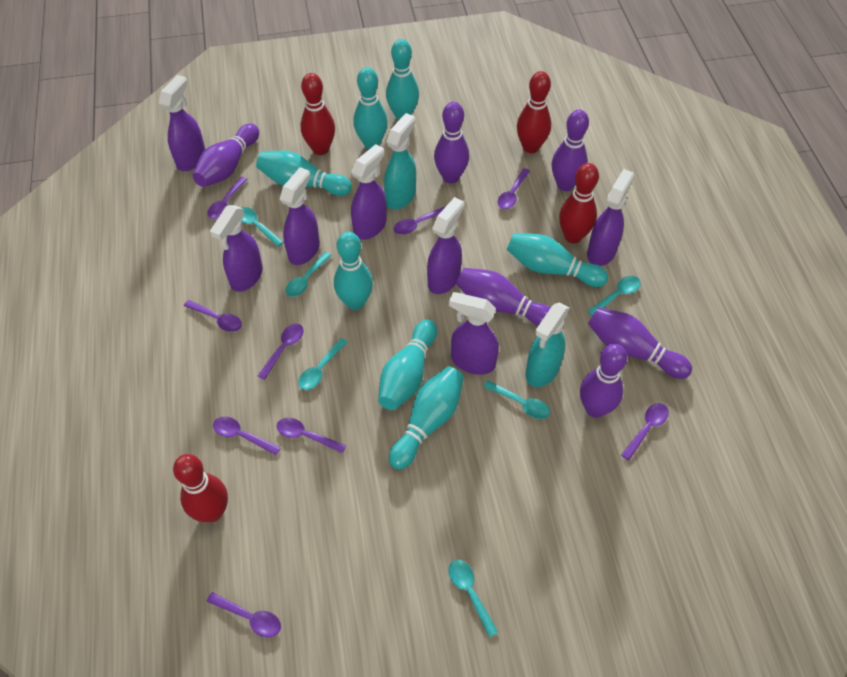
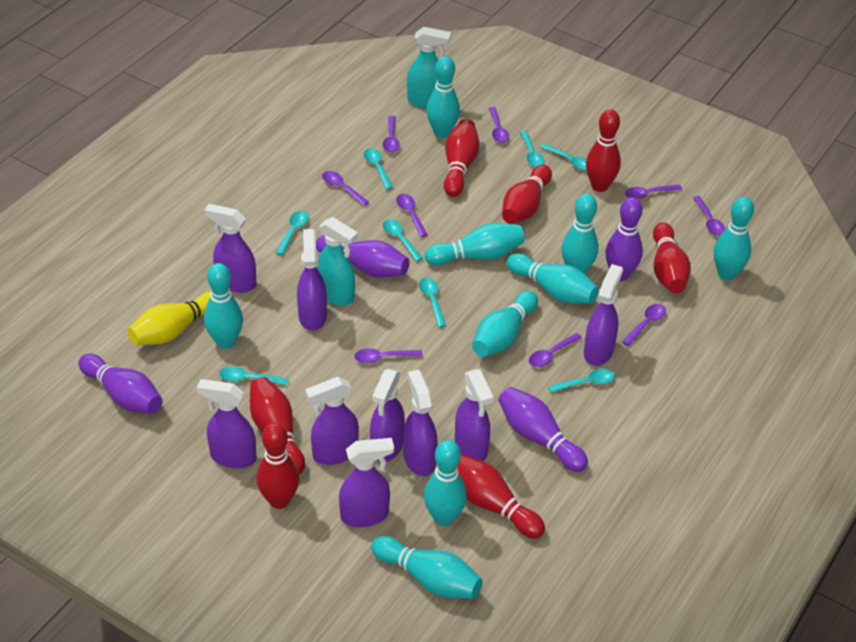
purple bowling pin: [193,124,259,187] [434,102,469,184] [456,268,551,326] [552,110,589,191] [580,344,627,418] [588,307,692,379] = 6 -> [78,354,162,414] [316,235,409,278] [498,387,588,472] [605,197,643,281] = 4
purple spray bottle: [159,75,205,171] [210,205,263,292] [280,167,320,265] [351,144,387,240] [427,197,464,294] [449,292,499,375] [587,169,634,266] = 7 -> [197,379,256,469] [204,204,256,293] [297,229,327,331] [305,377,359,465] [339,438,394,527] [370,369,405,462] [403,370,438,476] [455,369,494,461] [584,264,623,366] = 9
red bowling pin: [173,454,228,522] [300,73,335,155] [517,71,551,153] [559,163,599,244] = 4 -> [250,377,305,475] [256,422,299,509] [444,119,479,197] [457,454,545,539] [502,165,552,224] [586,109,621,192] [653,222,691,293] = 7
turquoise bowling pin: [256,151,352,196] [334,232,373,310] [353,67,388,149] [378,319,437,410] [386,39,419,121] [389,366,464,470] [507,233,608,287] = 7 -> [204,263,243,349] [371,536,483,599] [424,440,467,526] [425,223,525,266] [426,56,460,138] [472,291,538,357] [507,253,599,304] [561,194,599,274] [714,197,754,280] = 9
turquoise spoon: [241,207,283,247] [286,252,332,297] [298,338,347,390] [448,559,498,637] [483,380,550,419] [587,276,641,316] = 6 -> [219,366,288,385] [276,211,309,255] [364,148,393,189] [383,219,423,261] [419,278,446,327] [520,131,544,167] [540,143,587,171] [548,369,615,393] = 8
yellow bowling pin: none = 0 -> [127,291,211,345] = 1

